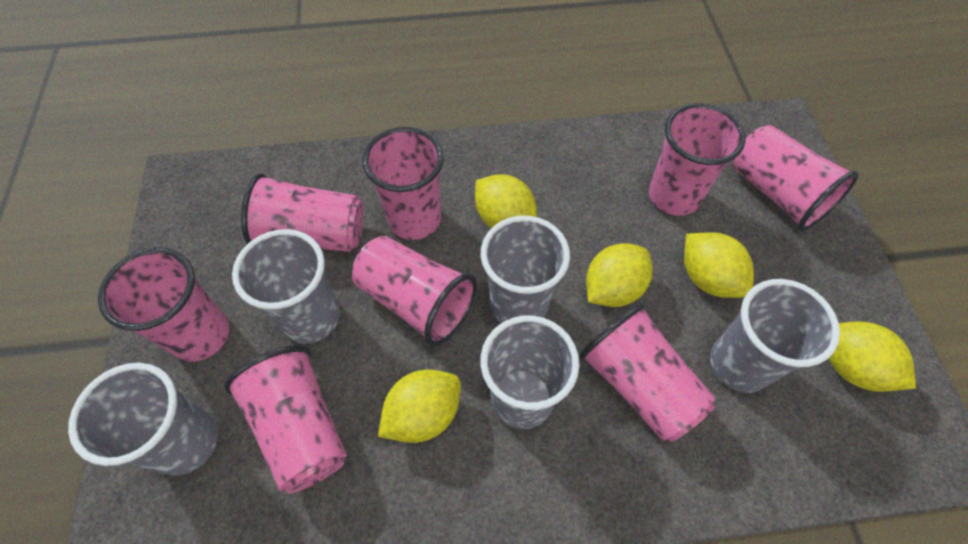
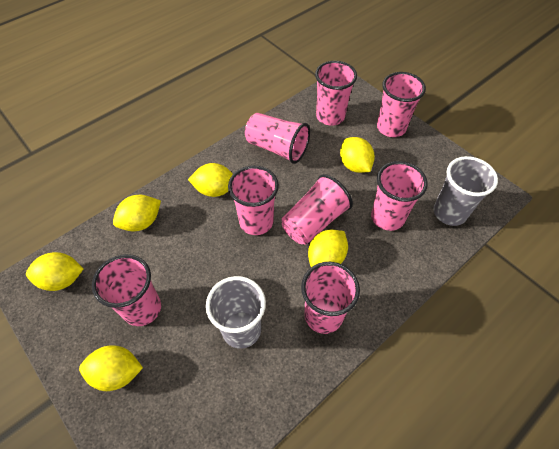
grey cup: [68,363,218,476] [232,229,340,344] [480,316,580,429] [481,216,570,323] [710,279,840,393] = 5 -> [206,276,266,349] [433,156,498,226] = 2
yellow lemon: [378,369,461,443] [475,174,537,228] [586,243,653,307] [684,232,754,298] [829,321,916,392] = 5 -> [26,252,83,291] [79,345,143,391] [113,195,161,231] [188,163,233,197] [308,229,348,267] [340,137,375,173] = 6

